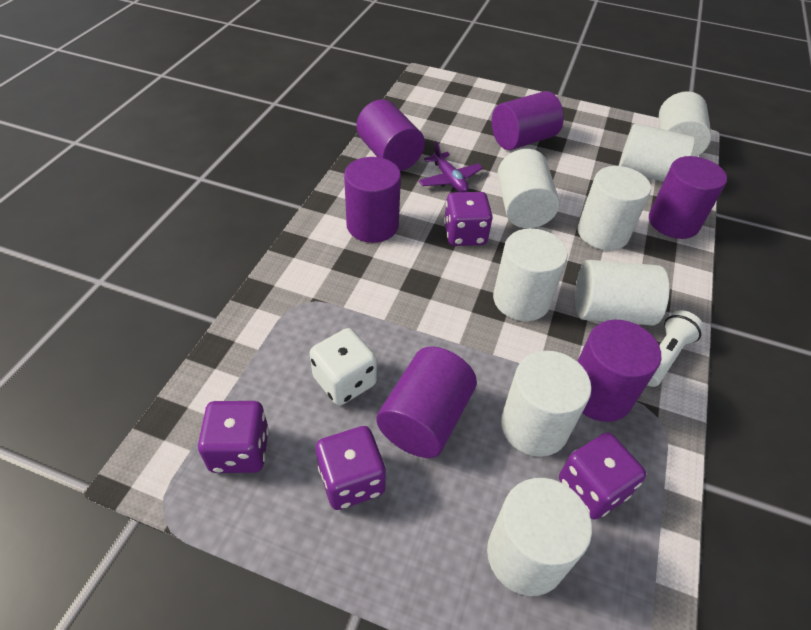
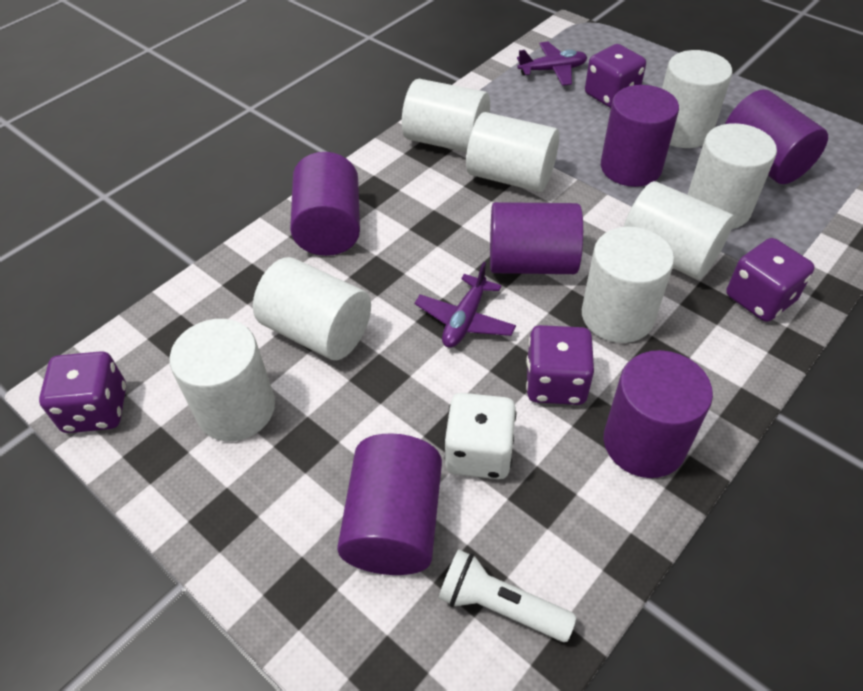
purple plane: [418,141,483,192] = 1 -> [414,262,516,348] [517,42,587,86] = 2

